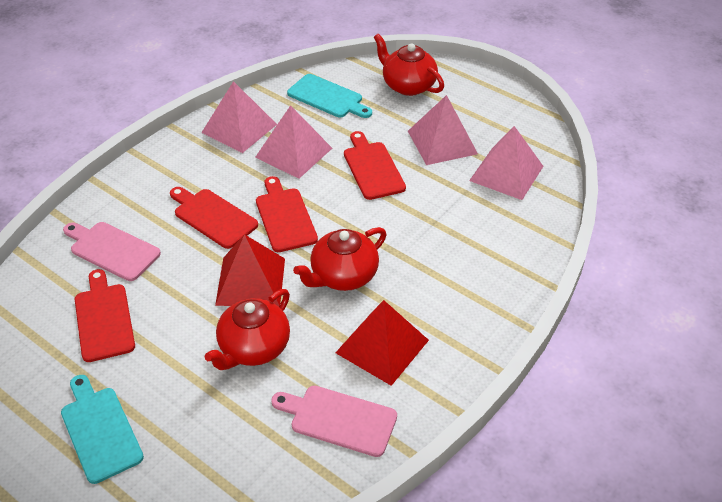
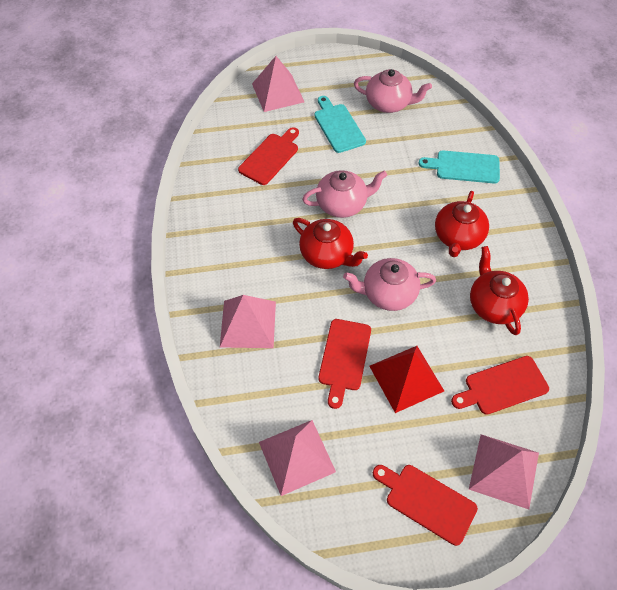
pink cutting board: [63,222,161,281] [271,386,397,457] = 2 -> none = 0
pink teapot: none = 0 -> [302,170,387,218] [343,258,436,311] [354,69,432,113] = 3
red pyramid: [215,234,285,307] [335,300,429,386] = 2 -> [369,346,444,413] = 1

